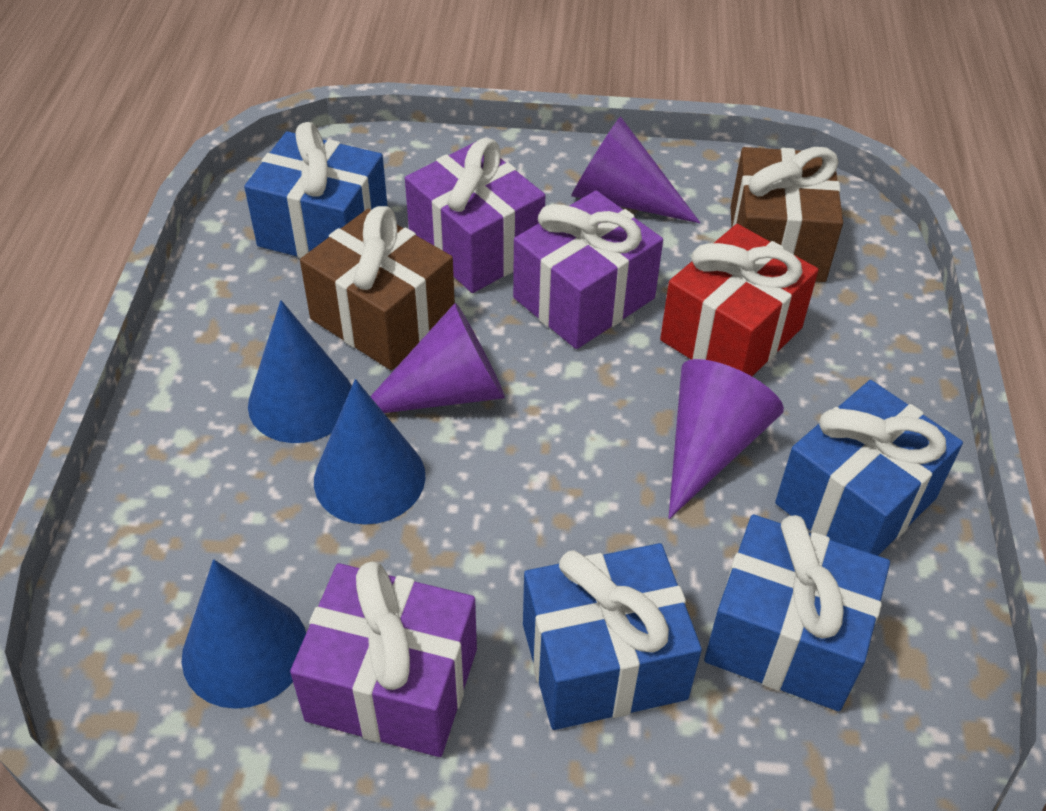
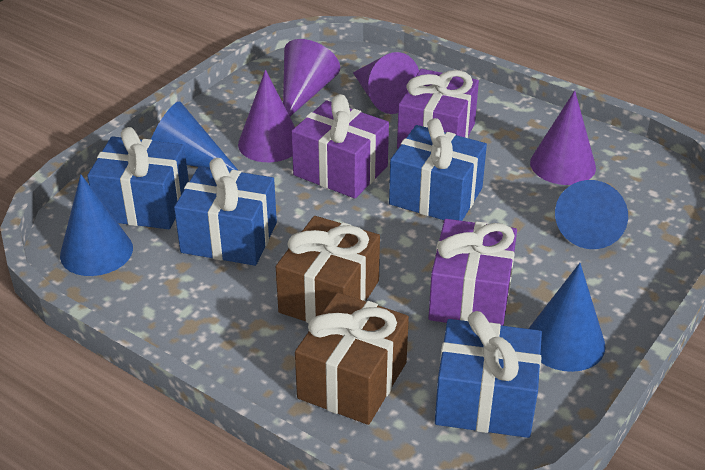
blue cone: [182,559,306,709] [248,300,352,443] [314,379,426,525] = 3 -> [60,174,133,276] [151,102,239,171] [529,263,605,372] [555,180,628,249] = 4
purple cone: [370,303,505,413] [571,116,700,223] [668,359,784,519] = 3 -> [238,70,295,162] [283,39,340,116] [353,52,419,114] [530,90,596,185] = 4
red gift: [660,224,818,376] = 1 -> none = 0

